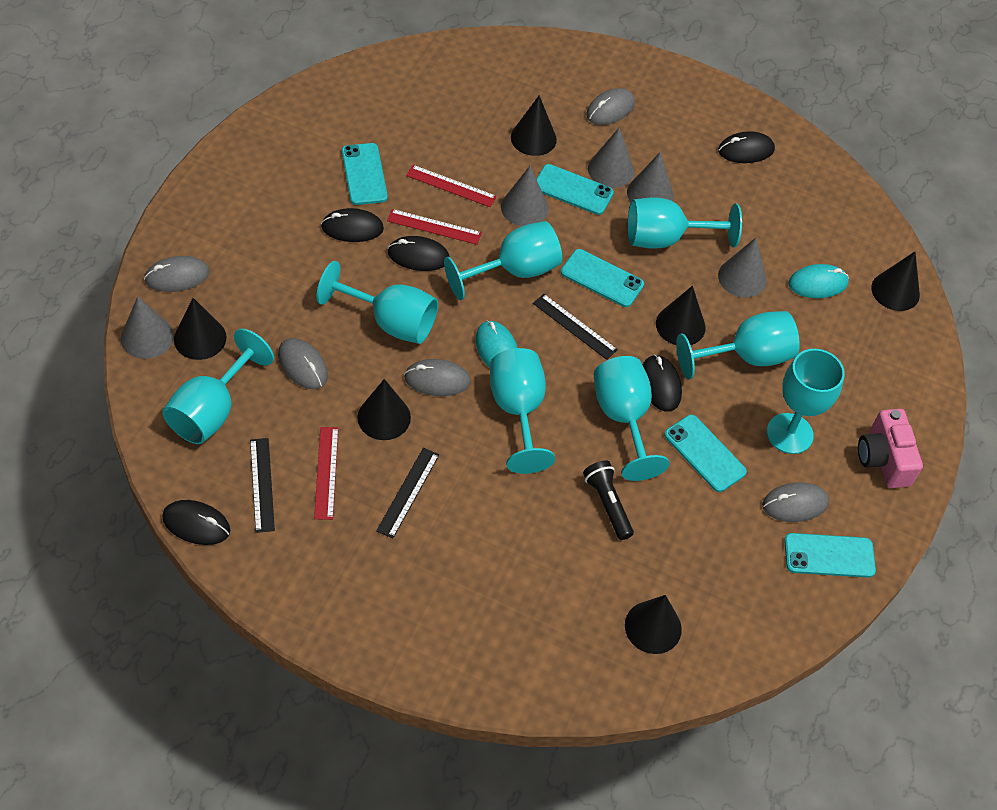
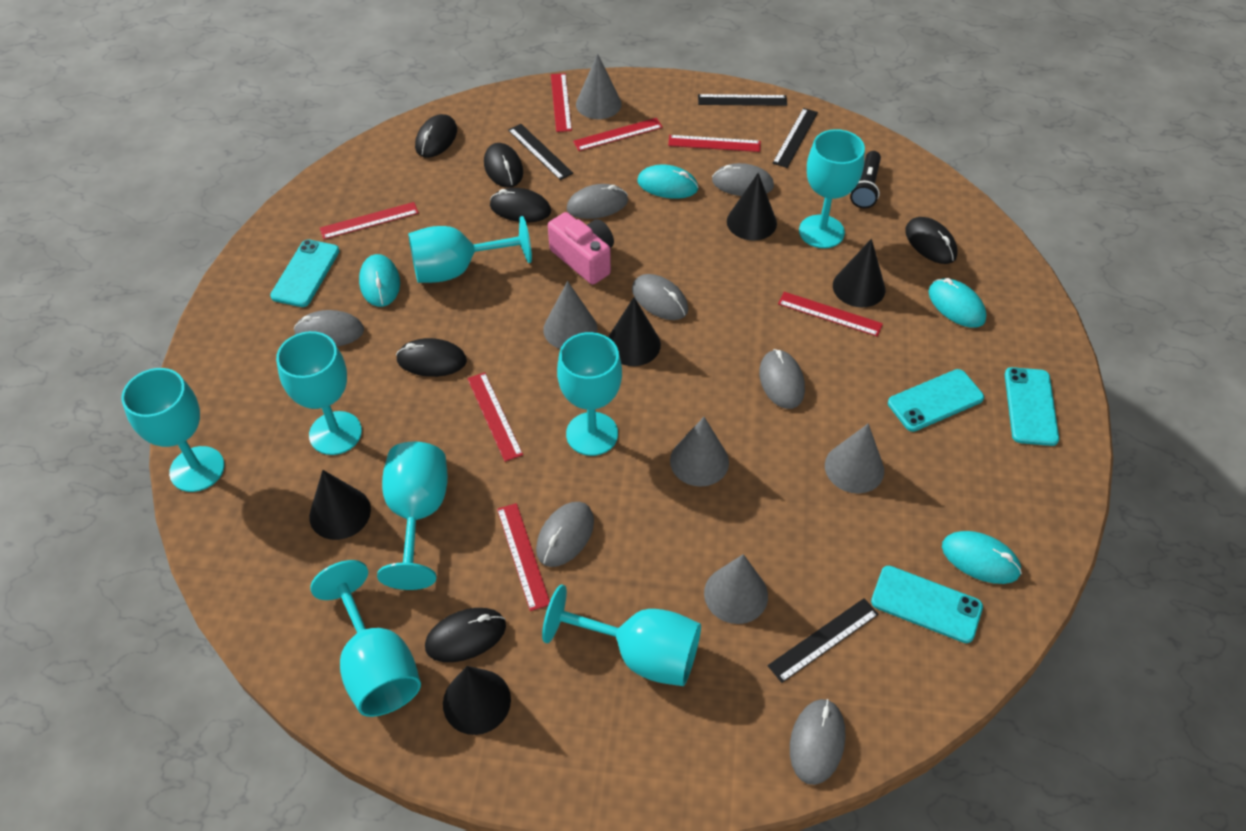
black cone: [174,298,227,360] [357,379,411,440] [511,96,557,156] [625,595,682,654] [656,286,706,345] [871,252,920,311] = 6 -> [309,470,371,540] [443,666,511,735] [608,297,661,366] [727,173,777,240] [833,239,885,307] = 5
black mouse: [162,500,231,545] [321,208,384,242] [387,236,449,271] [643,355,682,412] [718,131,775,163] = 5 -> [396,338,467,377] [415,114,457,158] [425,608,506,662] [484,143,523,188] [490,188,551,222] [905,217,958,264] = 6
black ruler: [250,438,275,533] [376,448,439,538] [533,294,618,360] = 3 -> [508,124,573,180] [698,94,787,106] [768,598,879,683] [772,108,818,168] = 4
grey mouse: [144,256,210,292] [278,338,328,389] [404,359,471,396] [586,88,635,125] [762,482,829,522] = 5 -> [294,310,364,347] [536,502,594,567] [567,184,628,219] [632,274,688,320] [712,163,774,196] [759,349,805,409] [790,699,846,785] = 7
red ruler: [314,427,339,520] [387,209,482,245] [406,165,497,207] = 3 -> [320,202,419,239] [467,372,523,462] [497,503,550,611] [551,73,572,132] [573,118,663,151] [668,135,761,152] [778,292,883,337] = 7
turquoise mouse: [475,320,518,368] [788,264,849,298] = 2 -> [359,254,400,307] [637,165,699,199] [929,278,987,328] [942,531,1022,584] = 4
turquoise phone: [342,143,388,205] [536,164,614,215] [561,249,644,307] [664,415,747,492] [784,533,876,578] = 5 -> [270,240,339,307] [871,566,983,643] [888,369,984,432] [1005,367,1059,446] = 4

